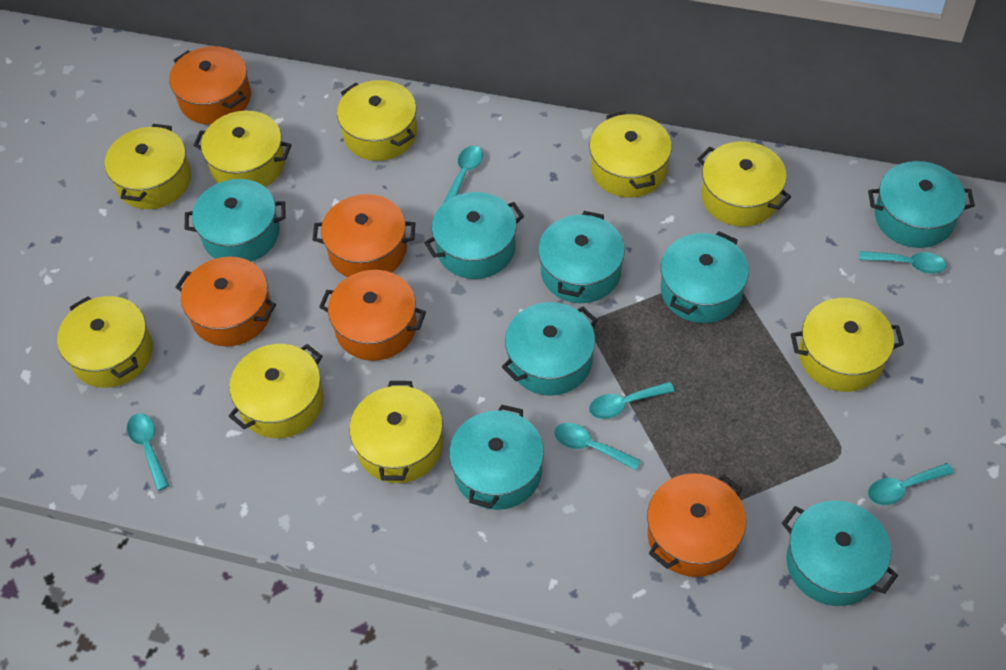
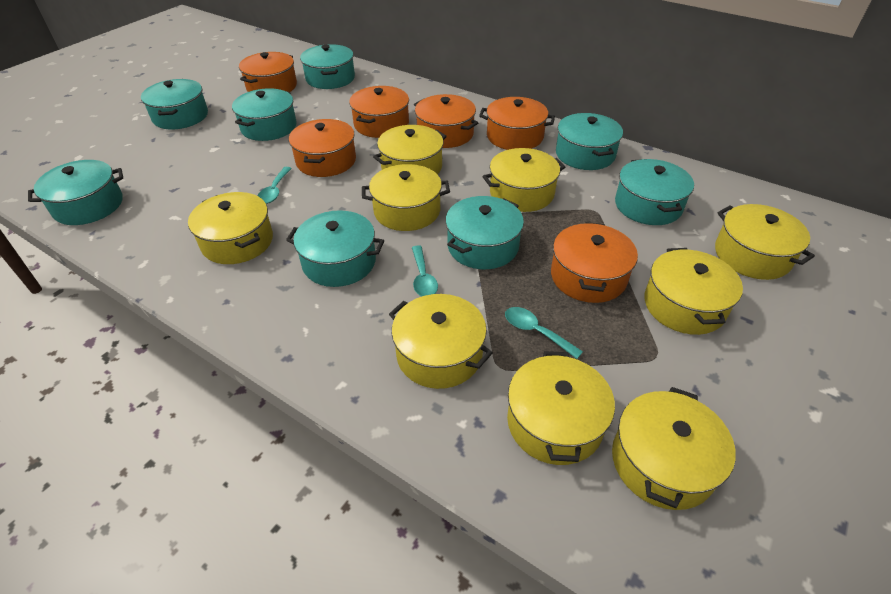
orange pot: [169,46,251,125] [175,257,276,347] [312,194,415,277] [319,270,426,361] [647,473,746,577] = 5 -> [239,52,297,92] [289,119,356,177] [349,86,409,138] [414,94,478,148] [479,97,555,150] [551,222,638,303] = 6
turquoise spoon: [127,413,169,491] [443,146,483,204] [554,423,641,470] [589,382,674,419] [859,251,946,274] [868,463,954,505] = 6 -> [258,167,292,204] [412,245,438,296] [505,307,583,359] = 3

